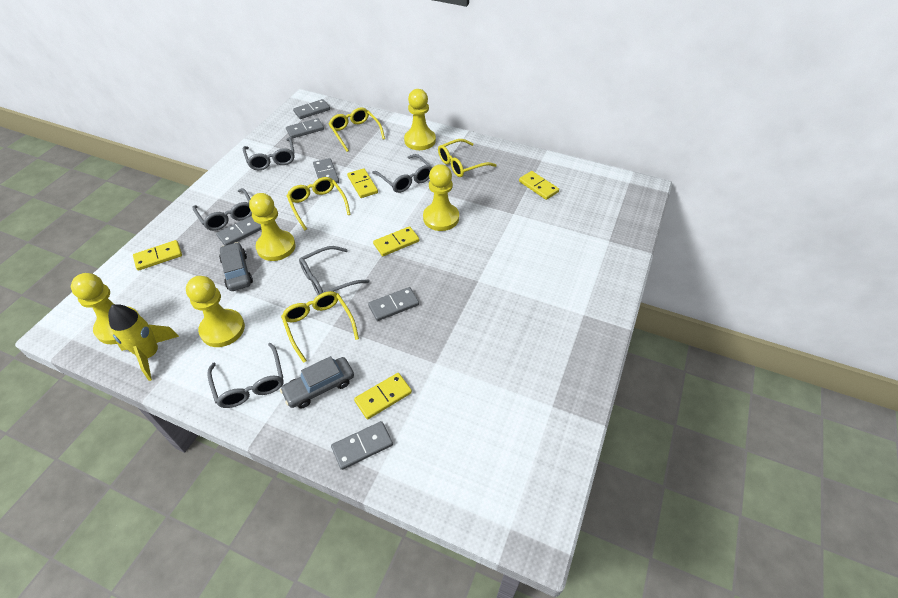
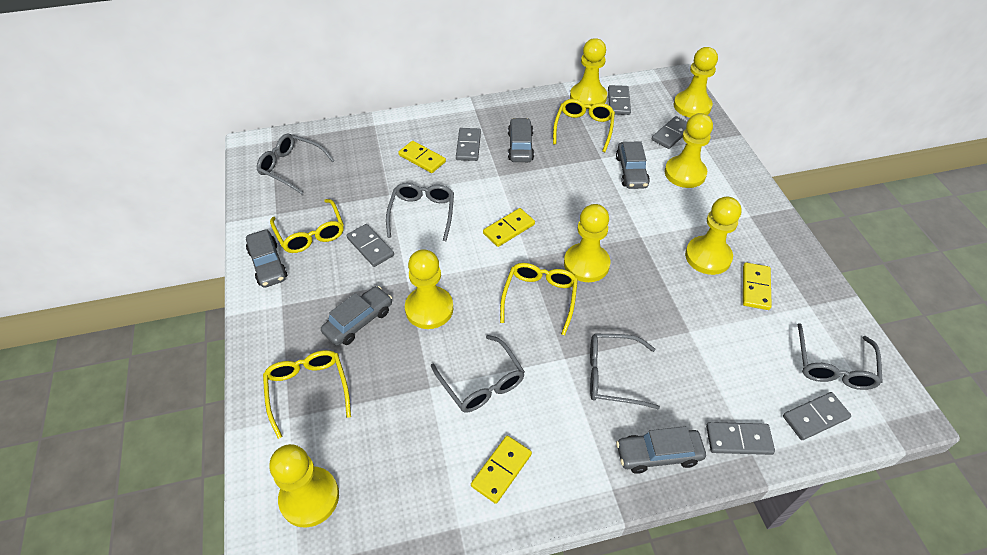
grey car: [219,242,253,291] [280,356,354,409] = 2 -> [246,229,287,288] [321,286,392,346] [508,118,534,162] [616,141,650,189] [616,426,706,474] = 5
yellow domino: [133,240,182,271] [347,168,378,198] [354,373,412,419] [373,226,419,256] [519,171,559,200] = 5 -> [398,141,446,173] [471,436,532,504] [483,208,535,247] [743,263,772,310] = 4
yellow pawn: [71,273,139,344] [186,276,245,347] [249,193,296,261] [404,89,436,150] [423,164,459,231] = 5 -> [269,444,339,528] [405,249,453,329] [564,204,610,282] [570,38,607,109] [665,113,713,188] [674,47,718,118] [685,197,741,275] = 7
yellow rocket: [108,304,179,381] = 1 -> none = 0

